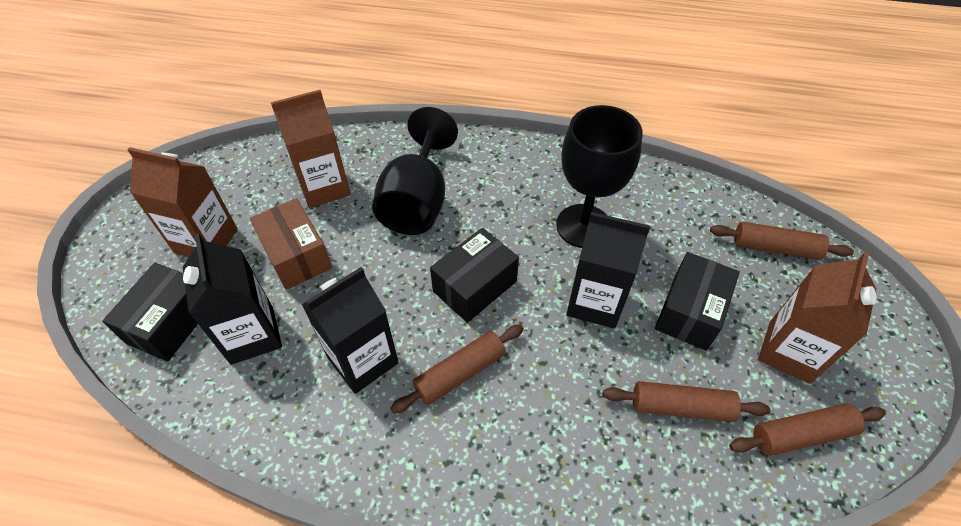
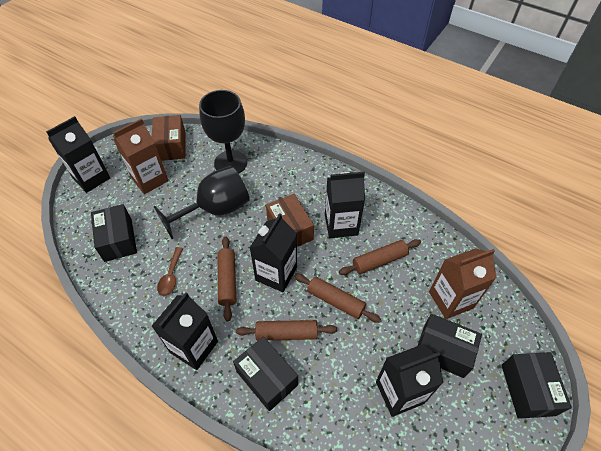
black box: [102,263,198,362] [430,228,519,323] [655,252,740,351] = 3 -> [91,204,137,262] [233,336,298,411] [418,314,482,378] [501,352,572,419] = 4
black carton: [183,234,282,365] [302,267,399,394] [566,212,650,329] = 3 -> [46,116,110,193] [152,292,218,370] [250,213,297,292] [325,172,365,238] [376,344,443,417] = 5
brown box: [250,198,332,290] = 1 -> [152,115,186,161] [266,194,314,247] = 2
brown carton: [127,147,237,257] [271,90,351,208] [758,252,876,384] = 3 -> [113,118,168,194] [429,248,497,319] = 2
brown spoon: none = 0 -> [157,247,183,296] = 1

